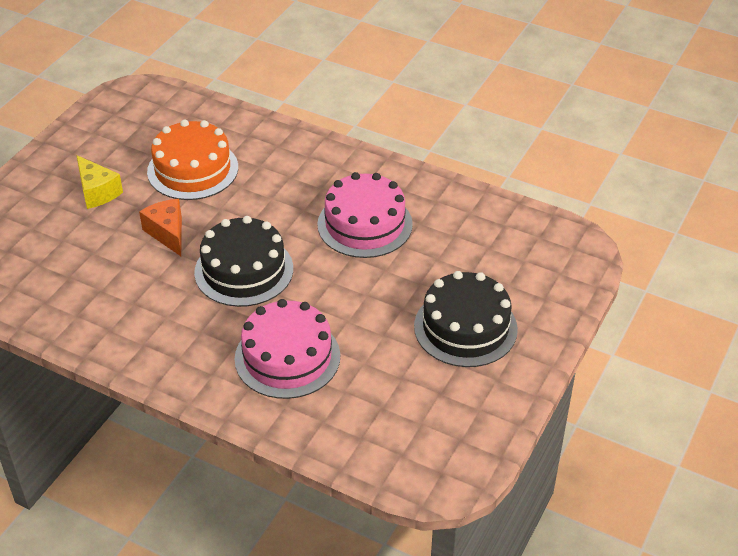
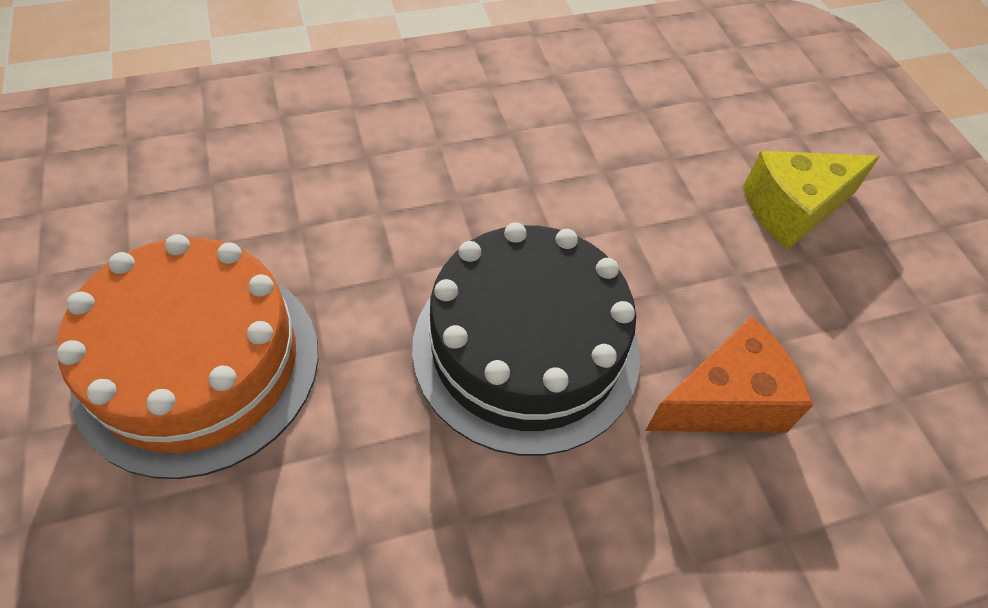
black cake: [194,216,293,307] [414,271,518,367] = 2 -> [412,222,640,456] = 1
pink cake: [235,299,340,399] [317,172,413,258] = 2 -> none = 0

